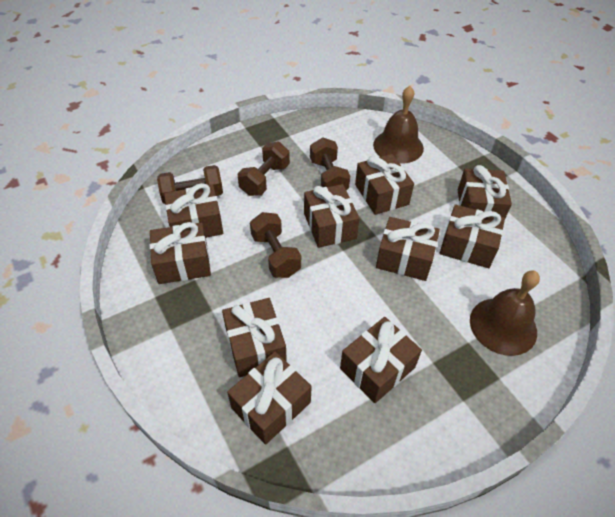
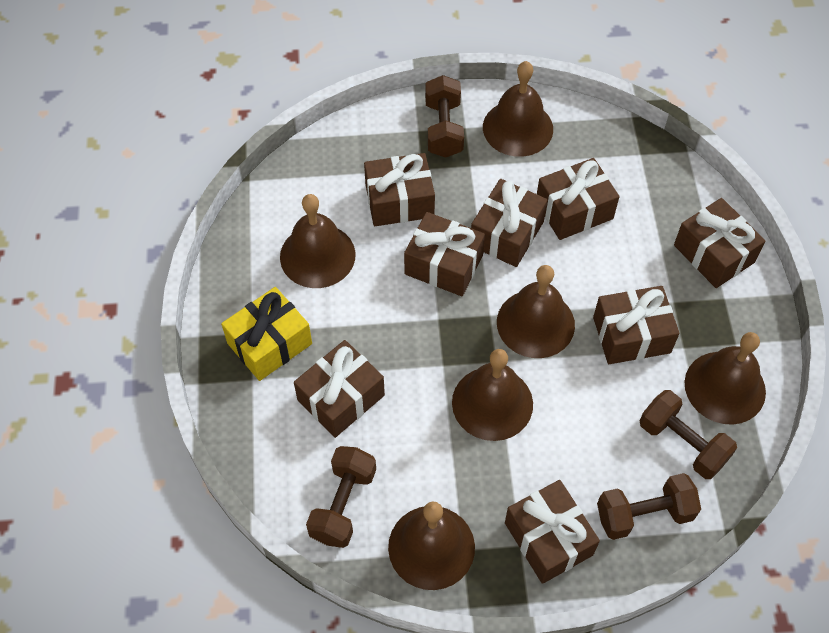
brown bell: [373,86,424,163] [470,271,540,356] = 2 -> [280,194,355,288] [388,501,475,590] [452,349,533,441] [483,61,553,157] [497,265,575,358] [685,332,766,425] = 6
brown gift: [150,222,211,284] [164,183,223,238] [222,298,287,377] [227,352,312,445] [304,184,360,248] [340,317,422,403] [355,154,414,215] [376,217,440,281] [440,204,505,268] [458,165,512,218] = 10 -> [294,340,385,438] [364,153,435,226] [404,212,485,296] [471,179,548,267] [505,480,600,584] [537,158,620,240] [593,286,680,364] [674,198,765,288] = 8
yellow gift: none = 0 -> [221,287,312,381] = 1

